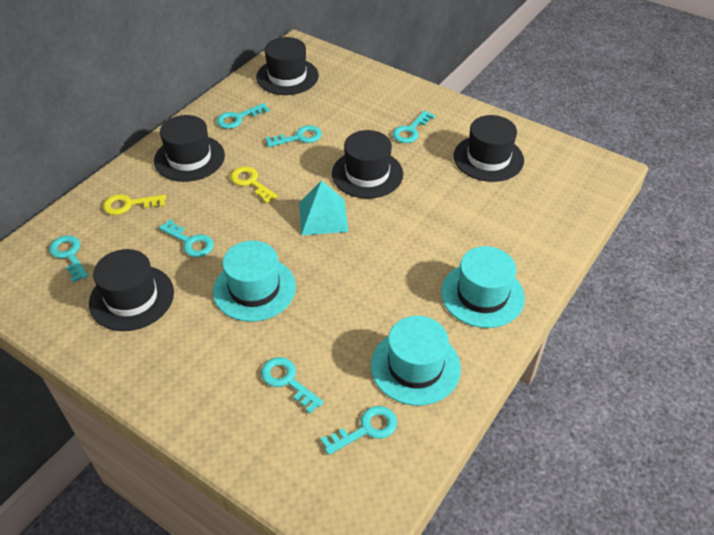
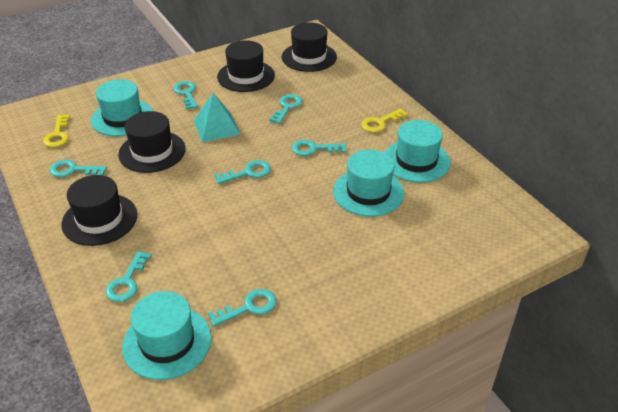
black hat: [89,249,174,331] [154,115,225,182] [256,37,319,95] [332,130,403,199] [454,115,524,182] = 5 -> [61,175,138,246] [118,111,186,173] [217,40,275,92] [282,22,337,72] = 4
turquoise hat: [213,241,296,322] [371,316,461,406] [441,246,525,328] = 3 -> [91,79,154,136] [122,291,212,380] [333,150,404,217] [384,120,451,183] = 4

